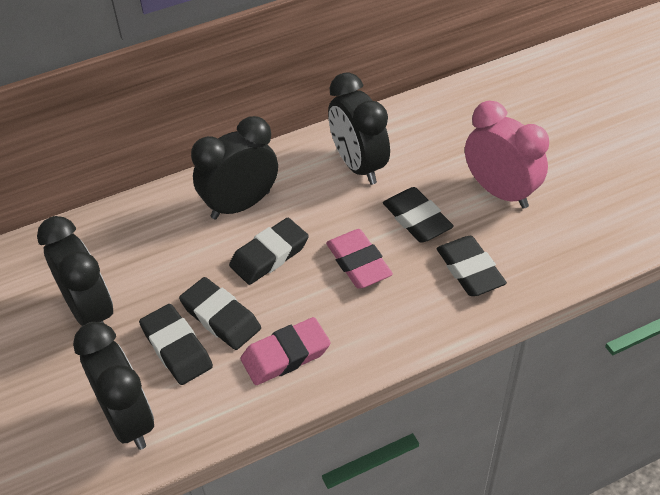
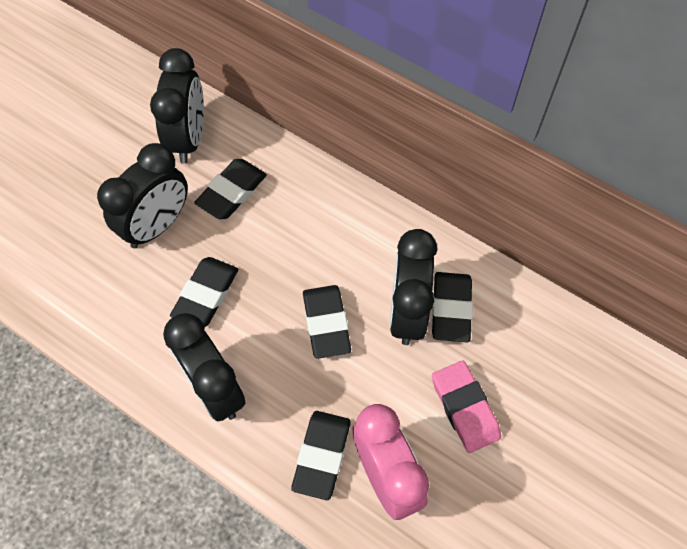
pink eraser: [241,317,331,385] [326,229,393,289] = 2 -> [432,360,501,453] = 1

